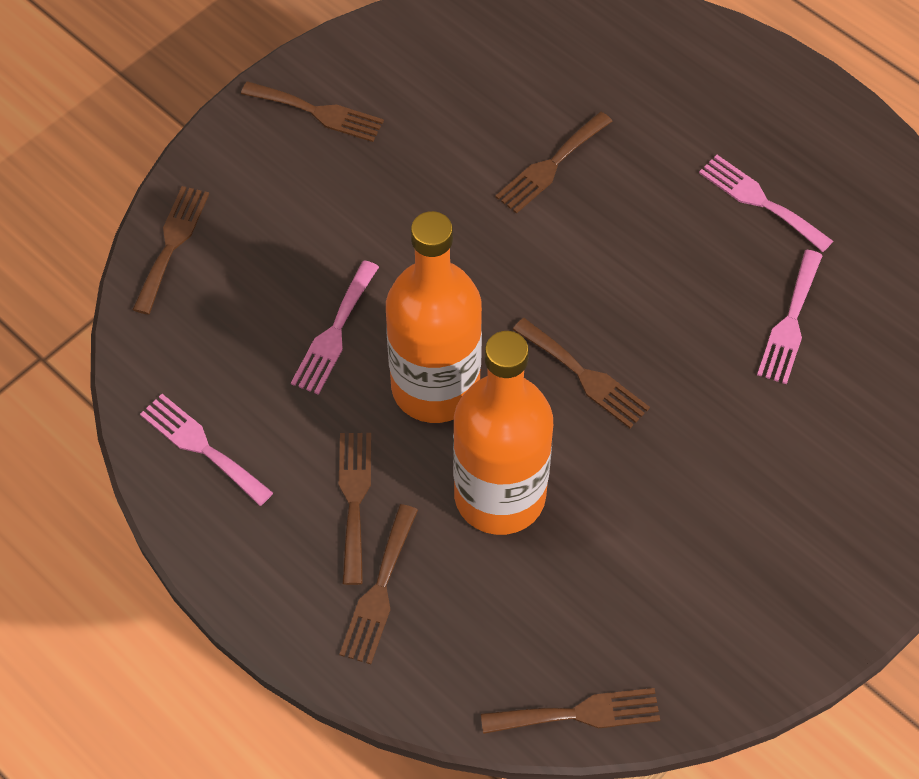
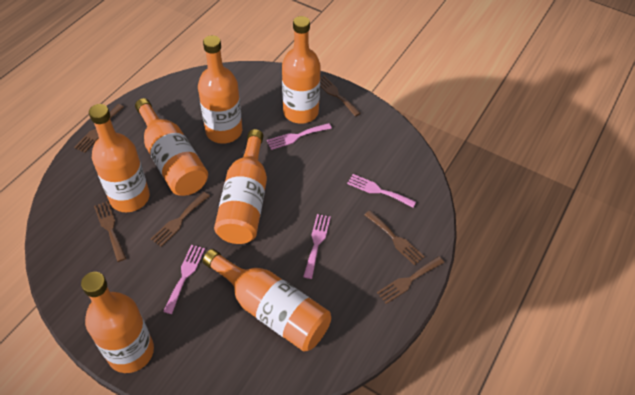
brown fork: [132,186,209,315] [241,81,384,142] [339,433,371,585] [339,504,418,664] [481,688,660,734] [495,112,612,214] [512,318,650,428] = 7 -> [74,104,124,153] [94,201,126,262] [151,192,210,247] [320,76,361,117] [364,210,425,265] [377,256,444,304] = 6
orange bottle: [386,211,482,423] [453,331,553,535] = 2 -> [81,272,154,373] [89,104,150,212] [135,98,208,196] [198,35,242,144] [202,249,331,352] [214,129,267,244] [282,16,321,124] = 7

